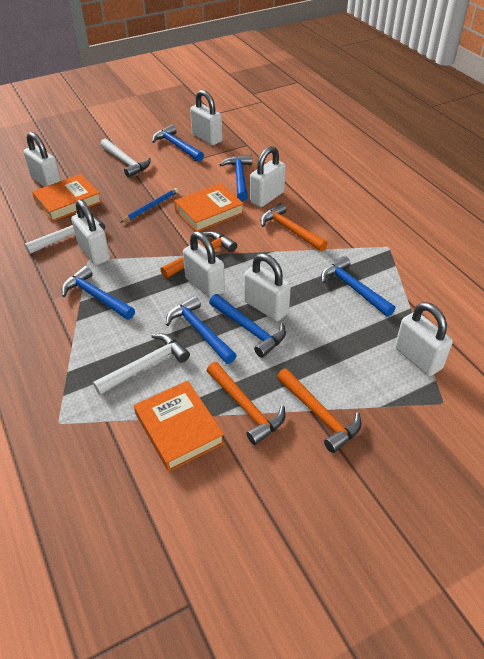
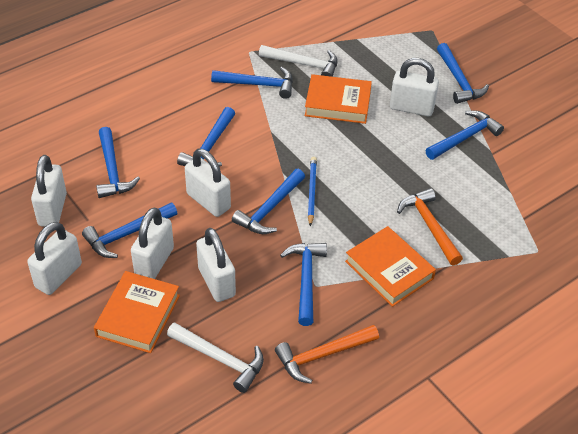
blue hammer: [62,266,135,320] [152,125,204,161] [166,296,237,364] [209,294,286,358] [220,155,252,201] [321,256,396,317] = 6 -> [82,202,177,258] [96,127,140,198] [177,107,235,167] [211,67,293,99] [232,169,305,234] [280,243,327,326] [426,110,504,160] [437,43,489,104] = 8
orange hammer: [160,231,237,278] [207,362,285,445] [260,203,328,251] [277,368,362,453] = 4 -> [275,325,379,384] [397,188,463,266] = 2
white hammer: [24,213,105,254] [93,334,190,395] [100,139,151,178] = 3 -> [167,322,264,393] [259,45,338,77] = 2
white padlock: [23,132,61,187] [71,200,110,265] [183,231,225,298] [190,90,223,145] [244,253,291,321] [250,146,286,207] [395,302,453,376] = 7 -> [27,222,82,295] [31,155,67,227] [131,207,174,279] [185,149,231,217] [196,228,236,302] [390,58,439,116] = 6

